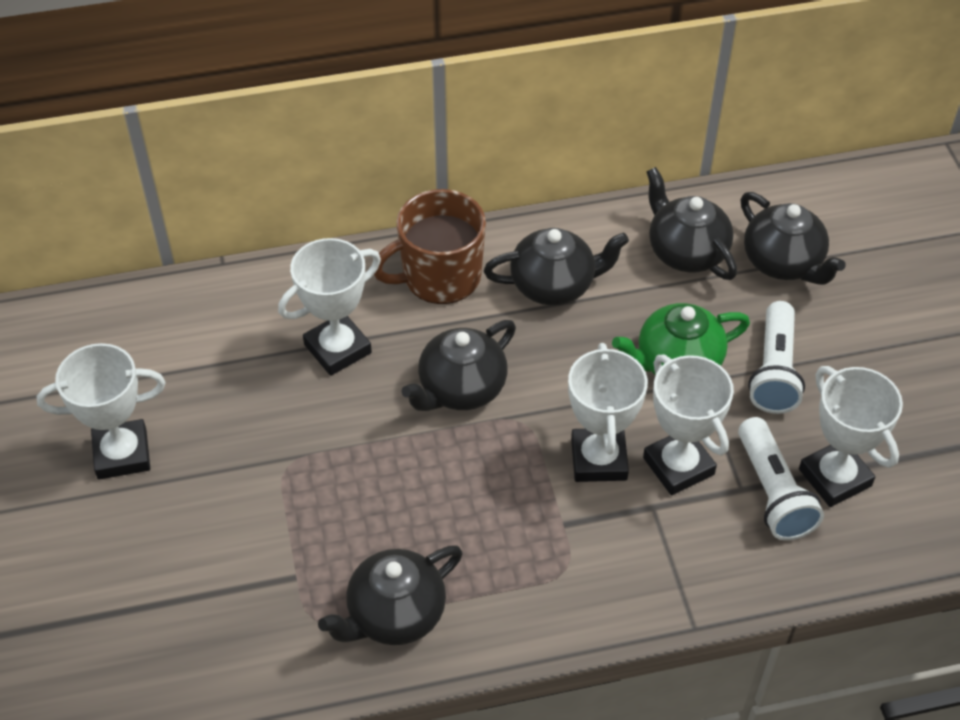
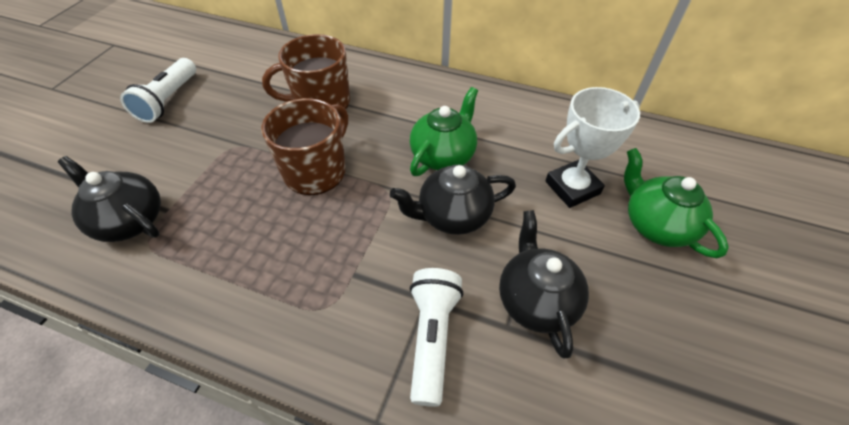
black teapot: [318,545,463,645] [401,320,516,411] [484,228,629,305] [646,167,737,280] [741,192,845,285] = 5 -> [58,156,161,242] [390,165,516,235] [499,210,589,359] = 3
brown mug: [374,189,486,304] = 1 -> [262,34,350,115] [262,98,348,195] = 2
green teapot: [612,303,750,375] = 1 -> [410,87,478,176] [624,148,729,258] = 2
white trophy: [37,343,166,480] [278,238,381,376] [568,343,648,482] [643,355,734,495] [799,366,903,507] = 5 -> [545,87,640,208] = 1

